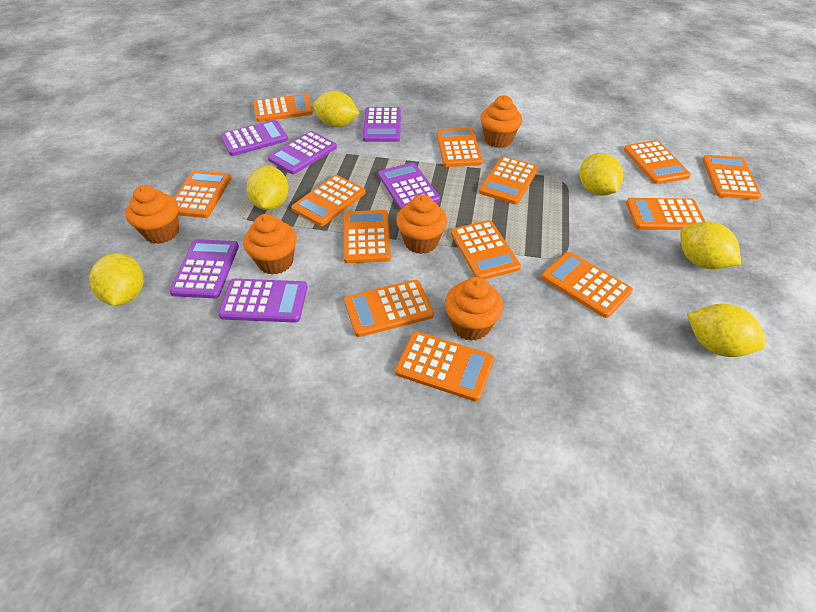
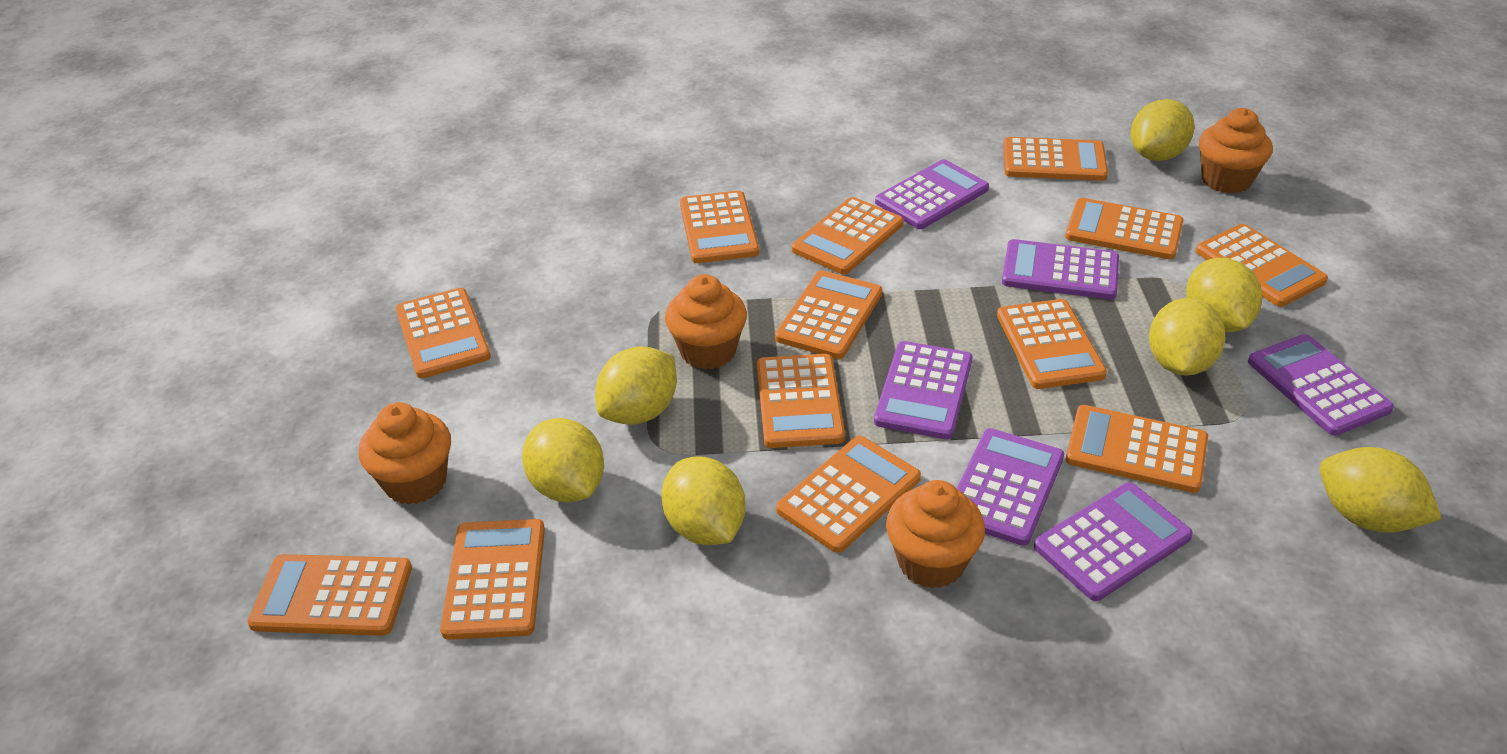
orange cupcake: [126,185,179,244] [243,214,297,275] [396,194,447,254] [445,277,503,341] [480,95,522,148] = 5 -> [359,402,451,505] [665,274,747,370] [886,480,985,588] [1199,108,1273,194] = 4
yellow lemon: [89,253,144,306] [247,166,289,210] [313,91,360,127] [580,153,623,196] [680,222,741,269] [687,304,766,357] = 6 -> [522,418,604,502] [595,346,677,425] [661,456,746,545] [1131,99,1194,161] [1149,298,1226,376] [1186,258,1262,332] [1320,447,1442,533] = 7

